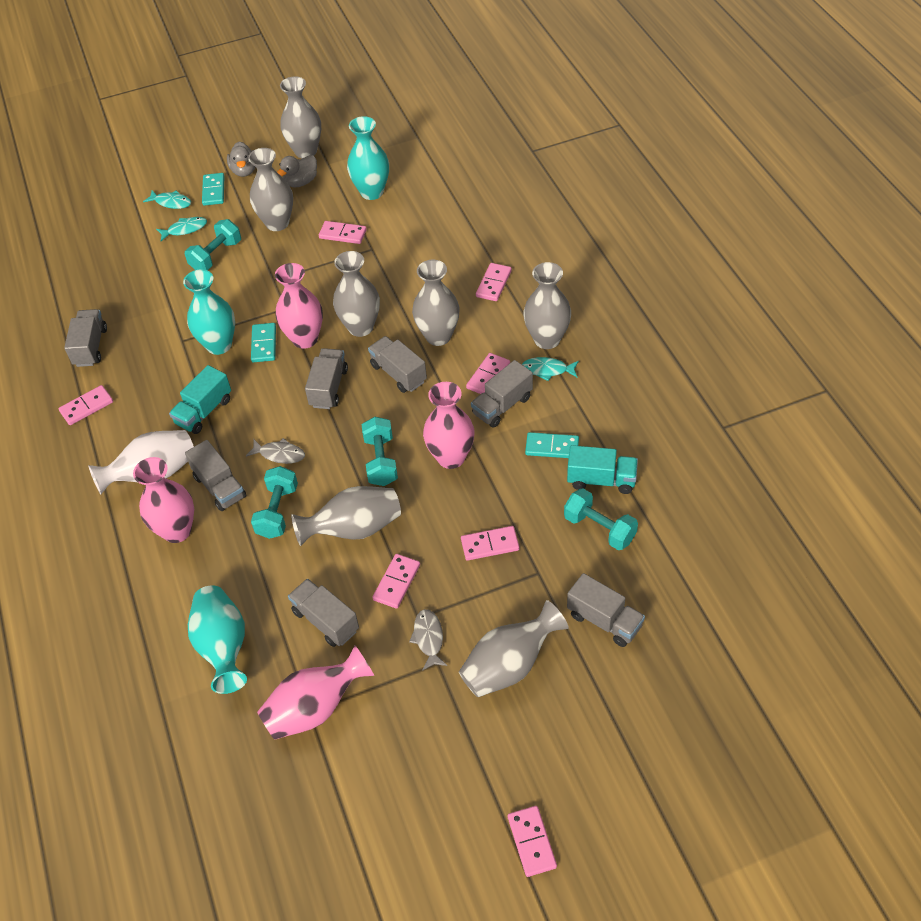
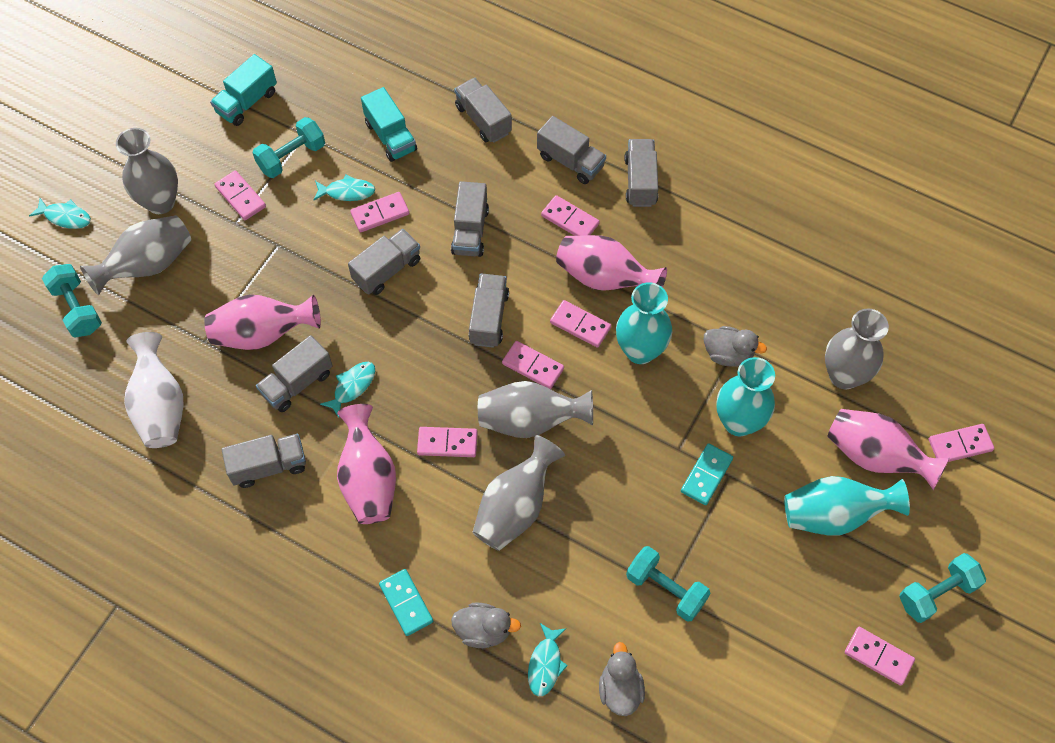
grey duck: [227,142,255,177] [277,155,317,187] = 2 -> [451,602,521,648] [599,642,645,716] [704,326,767,367] = 3
grey fish: [246,438,305,464] [409,609,447,671] = 2 -> none = 0
grey truck: [64,309,107,367] [185,440,247,511] [288,579,359,647] [305,348,348,409] [368,336,427,393] [471,360,533,428] [567,573,645,647] = 7 -> [222,434,306,488] [256,335,333,412] [348,229,420,295] [451,181,489,257] [454,78,512,143] [469,274,509,348] [537,116,606,184] [624,139,658,207] = 8
grey vase: [248,148,293,231] [280,76,321,158] [291,486,401,546] [333,251,380,337] [412,260,460,346] [459,600,569,697] [523,262,571,349] = 7 -> [80,215,191,295] [116,128,178,214] [473,435,565,551] [478,381,593,438] [825,309,889,389] = 5
pink domino: [58,385,113,425] [319,221,367,244] [372,554,420,609] [461,526,519,561] [466,353,510,394] [476,263,512,301] [508,806,557,877] = 7 -> [214,170,266,220] [350,192,409,232] [417,427,478,457] [502,341,564,389] [541,195,600,236] [550,300,611,348] [845,627,915,686] [929,424,994,462] = 8
turquoise domino: [202,173,225,206] [251,323,276,362] [525,432,579,458] = 3 -> [379,569,433,636] [681,443,733,505] = 2
turquoise fish: [143,190,191,209] [156,217,207,241] [522,357,579,381] = 3 -> [29,198,91,229] [313,175,375,201] [320,362,375,418] [528,623,568,696] = 4

